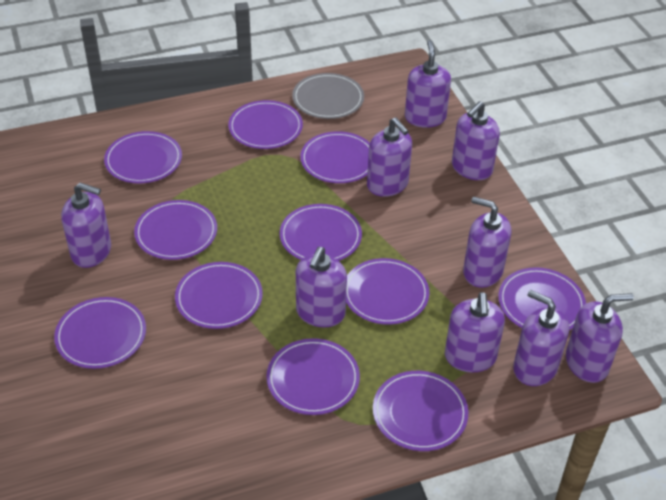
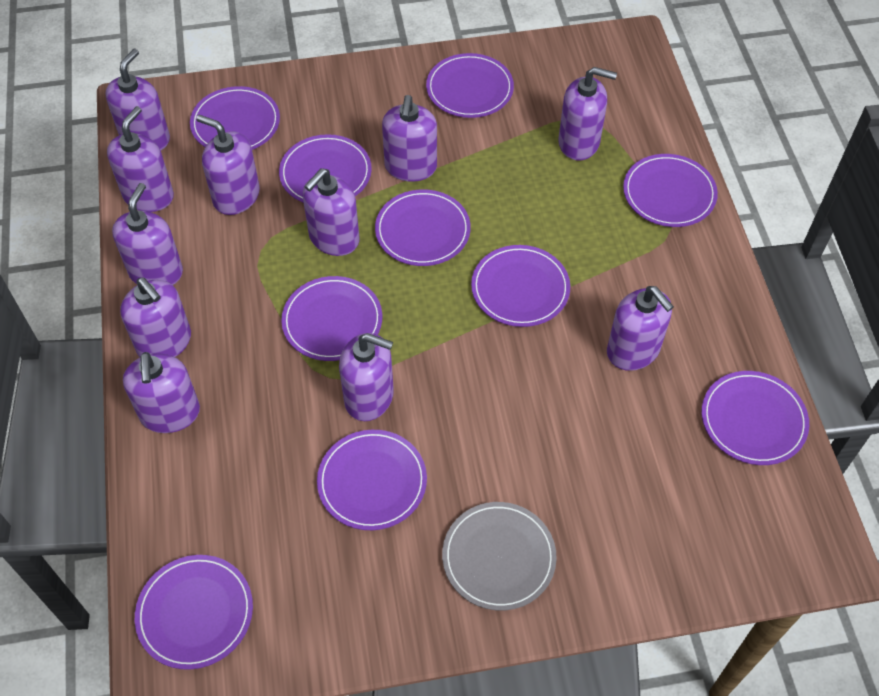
purple plate: [54,297,146,369] [104,131,182,183] [134,200,217,260] [175,262,263,329] [228,100,303,149] [266,338,360,415] [280,204,362,261] [300,131,370,183] [346,258,429,325] [373,371,468,451] [498,267,586,330] = 11 -> [135,555,253,670] [190,86,280,150] [279,134,372,203] [281,276,382,361] [317,430,427,530] [375,189,471,266] [426,53,514,118] [471,245,570,327] [623,154,718,227] [702,371,809,465] = 10
purple soap dispenser: [61,183,111,268] [296,247,347,327] [367,117,412,197] [405,40,451,128] [445,292,505,372] [452,101,500,180] [463,196,511,288] [513,290,569,386] [566,293,634,383] = 9 -> [105,49,170,150] [107,106,174,212] [112,183,183,285] [120,278,191,357] [123,352,200,433] [196,115,260,215] [303,168,359,256] [339,333,394,421] [382,95,437,182] [558,67,617,160] [607,286,674,371] = 11

